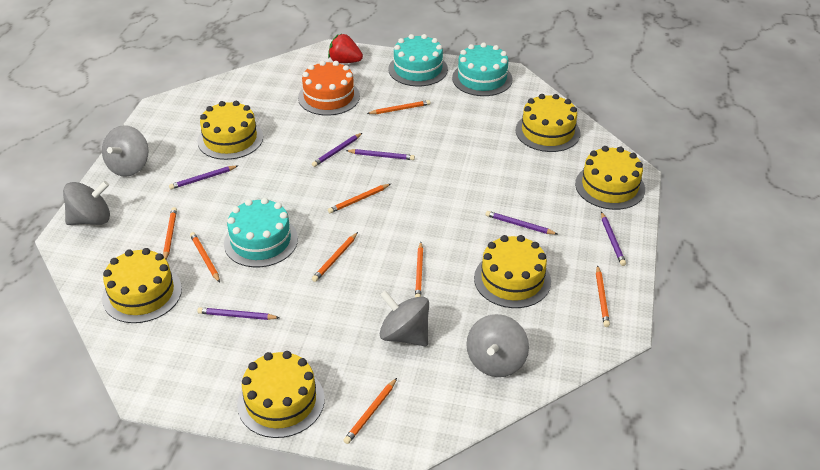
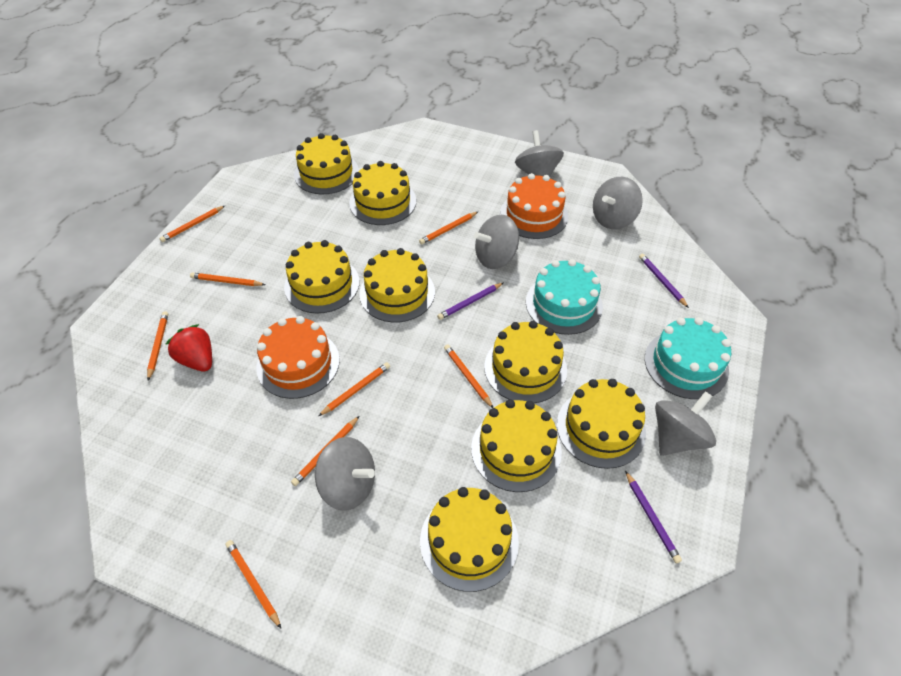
grey spinning top: [63,181,110,225] [102,125,149,177] [380,290,429,346] [466,314,529,377] = 4 -> [315,437,375,511] [474,215,519,269] [515,130,564,177] [593,177,643,229] [655,391,716,456] = 5
orange cake: [298,61,360,116] = 1 -> [256,316,340,399] [500,173,568,239] = 2
purple pencil: [169,166,238,190] [197,307,280,320] [312,133,362,167] [346,149,415,160] [486,211,558,235] [601,212,626,266] = 6 -> [437,283,503,320] [625,471,682,563] [639,253,689,308] = 3
turquoise cake: [224,198,298,267] [388,34,448,86] [452,43,513,96] = 3 -> [526,259,603,335] [645,317,731,399] = 2
yellow cake: [102,248,182,323] [197,101,263,160] [237,351,325,438] [474,235,551,308] [515,94,581,152] [575,146,645,210] = 6 -> [284,240,359,314] [294,133,359,194] [349,161,416,225] [359,248,435,323] [420,487,519,592] [471,399,562,492] [484,321,567,403] [557,379,646,469] = 8

